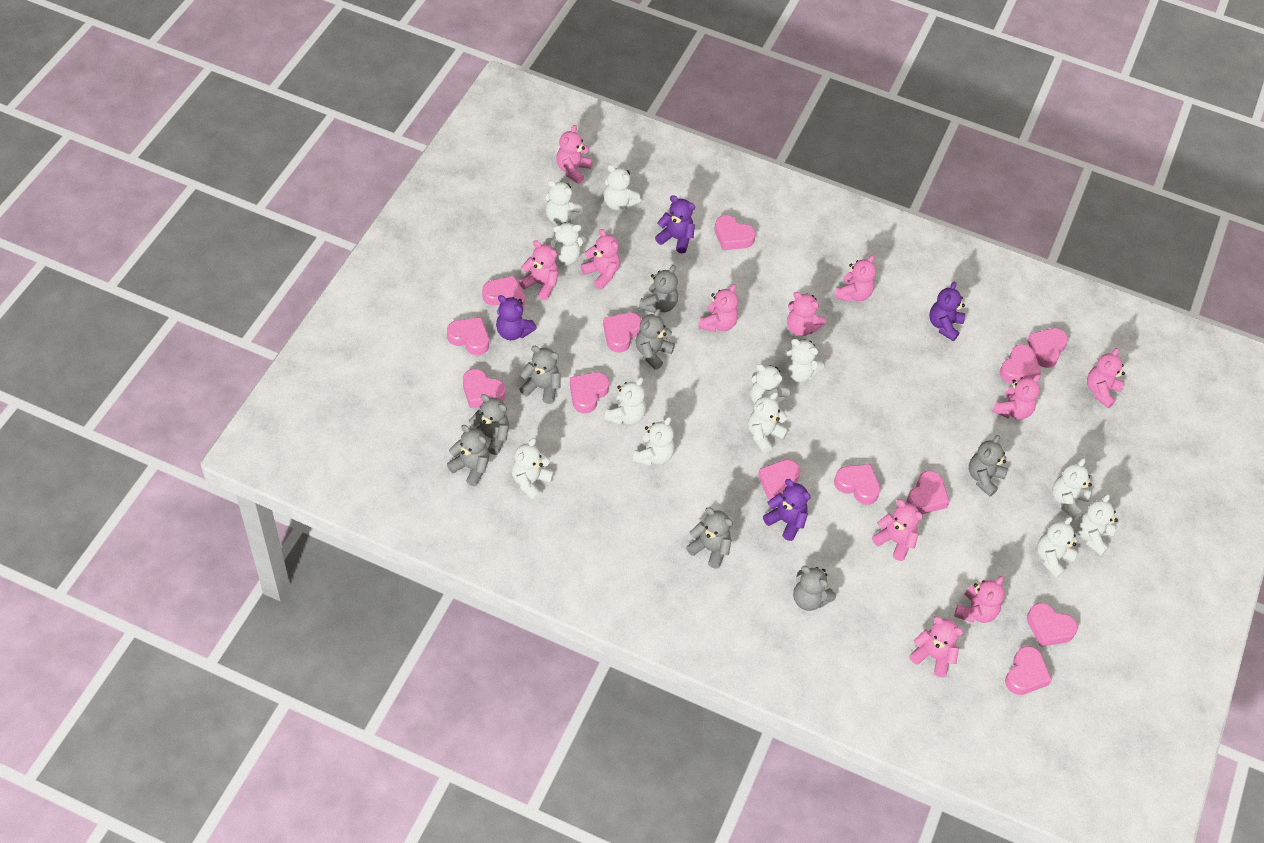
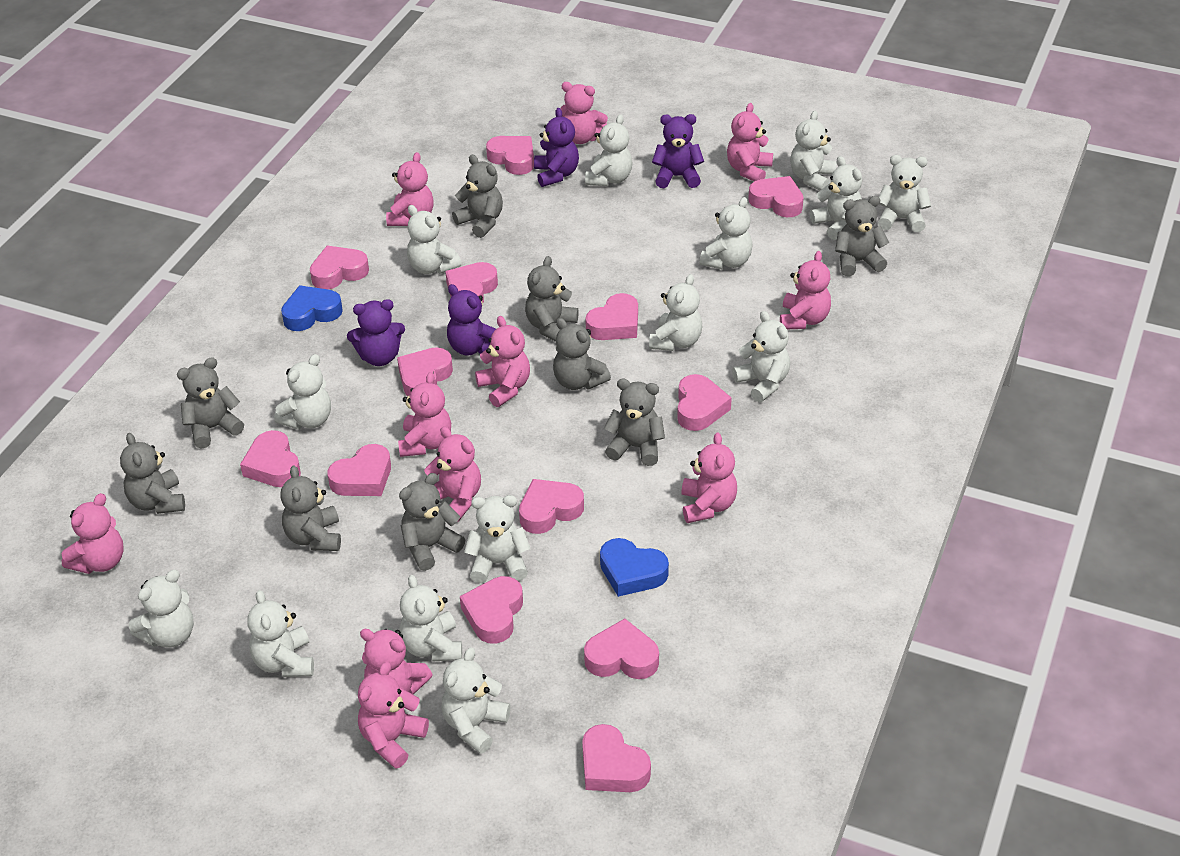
blue heart: none = 0 -> [281,285,343,331] [600,538,669,597] = 2
grey teddy bear: [447,425,490,486] [469,394,509,455] [519,346,561,404] [636,309,675,370] [639,265,678,313] [686,507,733,569] [793,566,836,611] [969,435,1008,497] = 8 -> [120,433,185,514] [177,357,244,449] [280,466,341,551] [399,473,465,571] [452,155,503,238] [525,256,579,342] [553,318,611,390] [604,379,665,466] [835,196,889,276] = 9
white teddy bear: [512,438,554,501] [545,222,586,265] [546,180,583,224] [604,165,641,210] [604,377,646,425] [633,417,674,466] [748,392,788,453] [750,364,790,404] [785,339,824,383] [1037,517,1078,579] [1052,458,1092,520] [1077,494,1118,556] = 12 -> [129,570,194,647] [247,590,314,677] [274,354,331,429] [399,575,462,661] [407,205,461,274] [441,647,511,754] [464,495,531,583] [585,114,633,186] [649,274,702,351] [700,197,753,269] [732,311,790,402] [790,111,837,190] [810,156,862,240] [878,155,931,232] = 14

